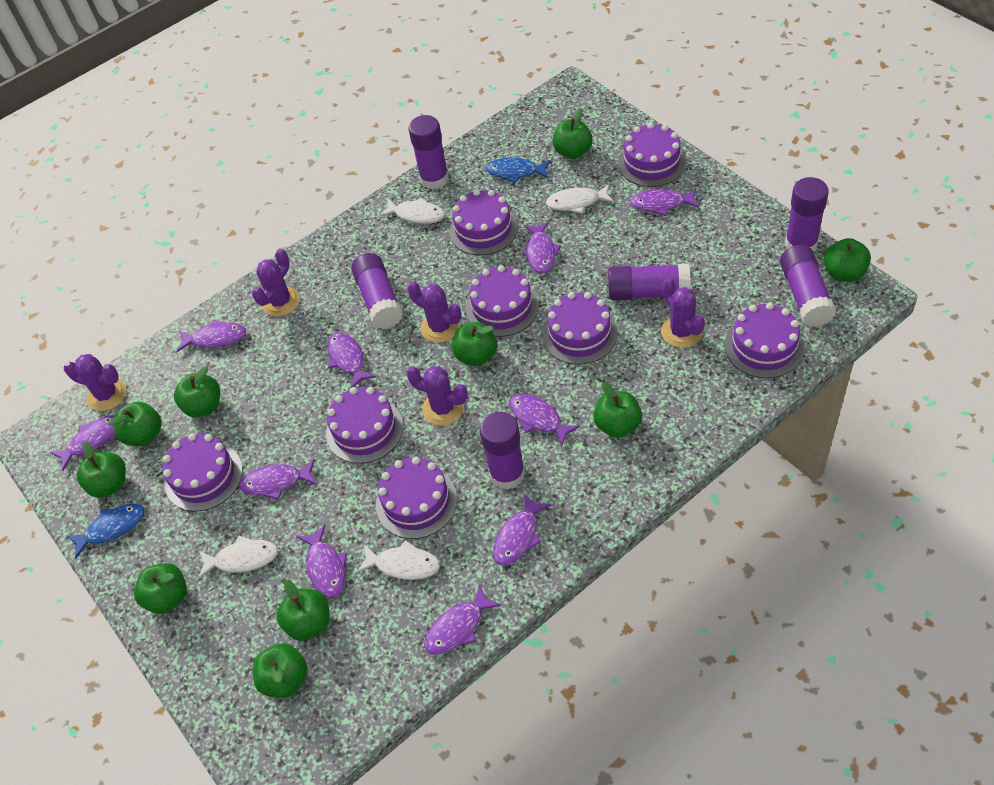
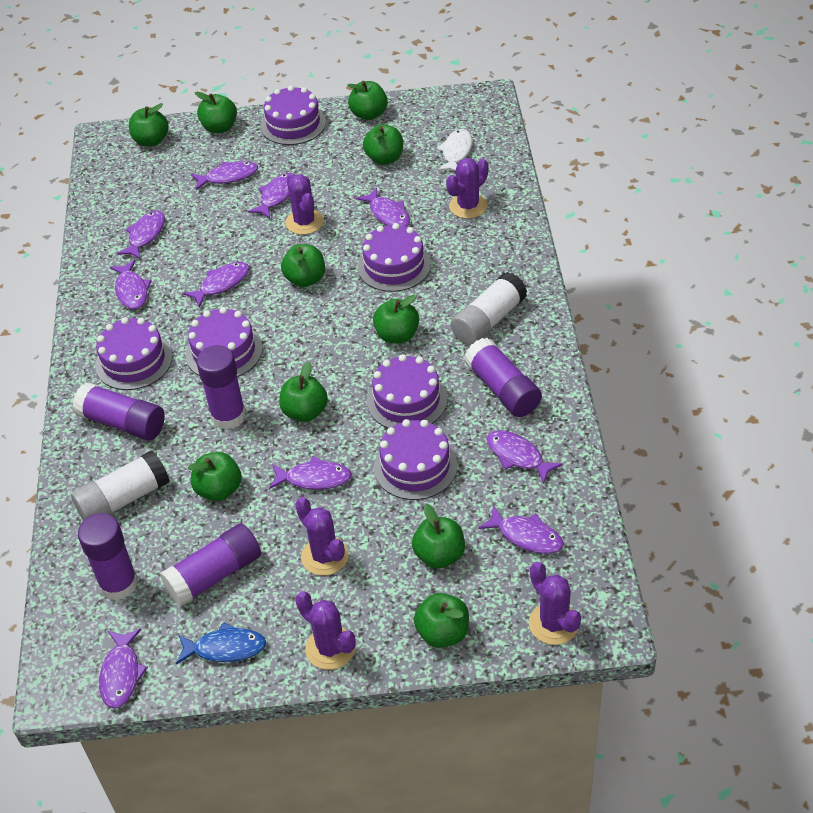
blue fish: [66,504,144,559] [485,158,551,183] = 2 -> [176,622,266,665] = 1
purple cake: [162,433,243,511] [326,387,403,464] [376,457,457,539] [449,189,518,255] [466,265,539,337] [542,292,618,365] [618,123,686,187] [725,302,804,378] = 8 -> [95,317,172,390] [186,307,263,377] [261,85,326,145] [358,223,431,292] [367,354,447,428] [374,419,457,500] = 6
purple glue stick: [351,253,403,329] [409,115,449,189] [480,412,525,489] [608,264,691,300] [780,245,836,327] [785,177,829,251] = 6 -> [72,383,165,441] [78,513,138,601] [160,523,261,607] [197,345,246,430] [464,338,542,417] = 5
white fish: [198,536,278,578] [357,540,440,580] [379,197,445,224] [546,184,614,214] = 4 -> [437,129,472,171] = 1
white glue stick: none = 0 -> [71,450,170,521] [451,272,527,346] = 2

